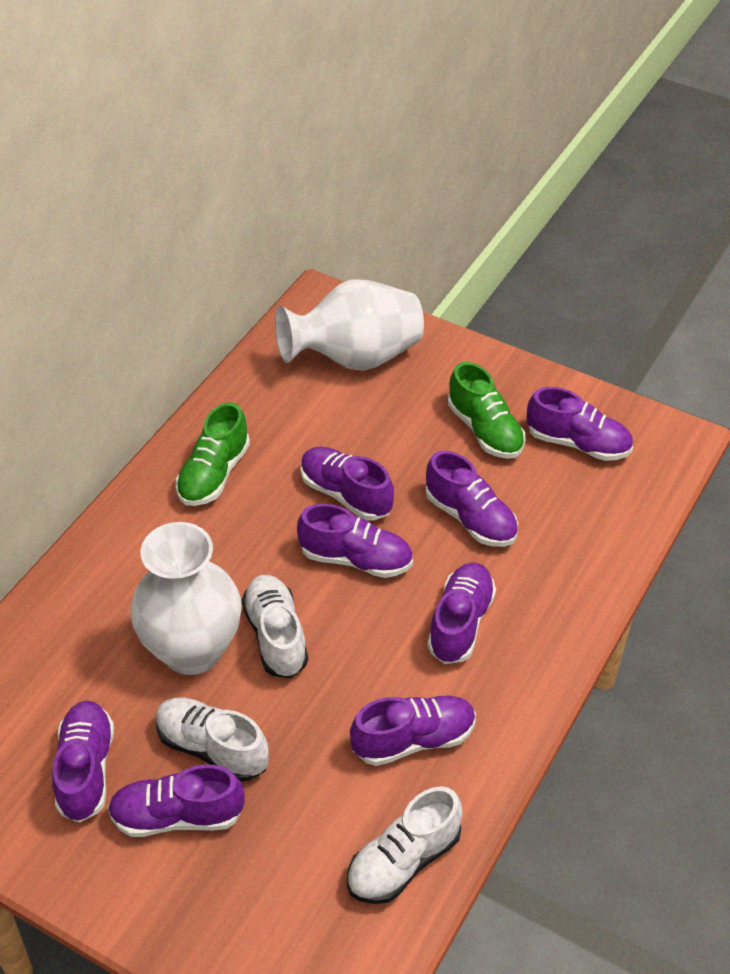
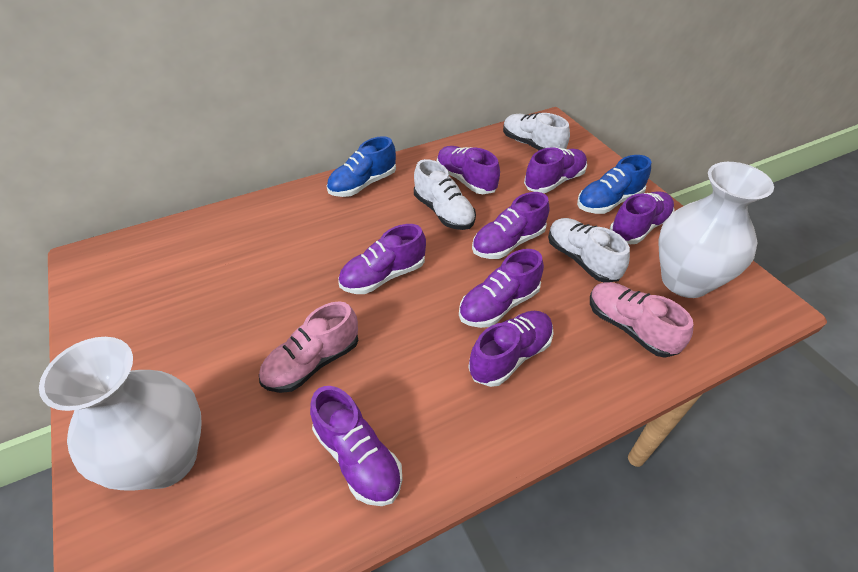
blue shoe: none = 0 -> [327,136,396,197] [577,155,651,214] = 2
green shoe: [176,402,250,506] [448,362,525,459] = 2 -> none = 0
pink shoe: none = 0 -> [259,301,358,393] [590,282,694,358] = 2

